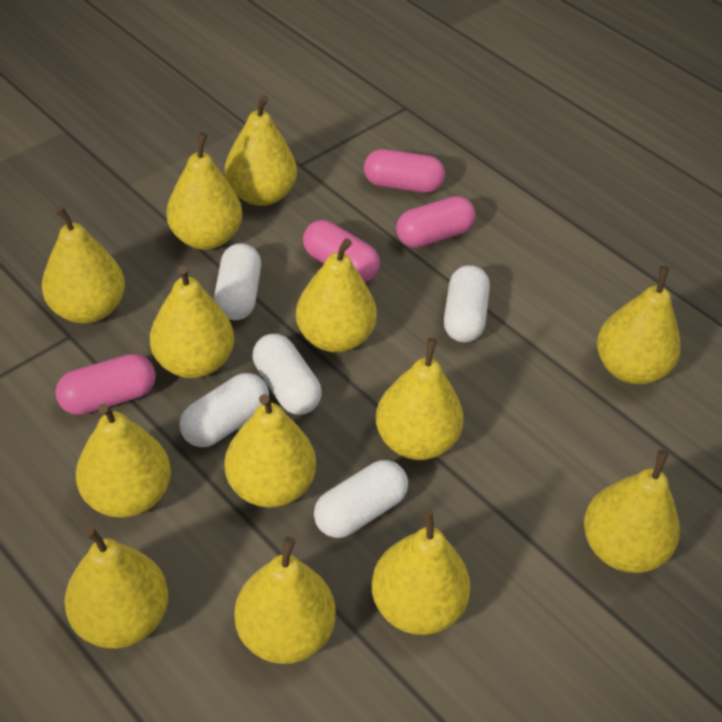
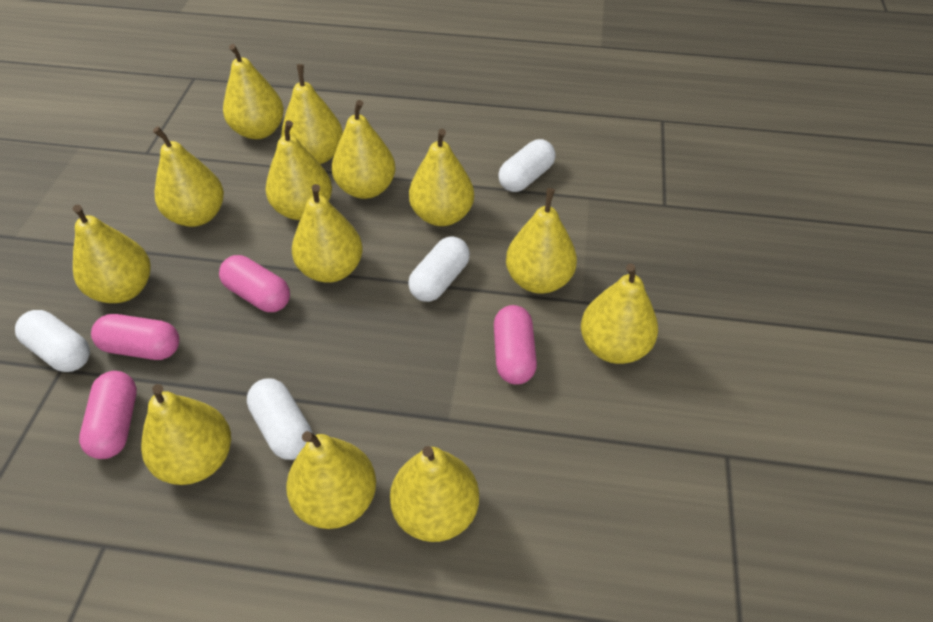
white capsule: [179,373,269,447] [214,243,261,320] [253,334,322,415] [314,460,408,538] [444,265,490,342] = 5 -> [15,310,90,372] [247,378,313,460] [408,237,470,302] [498,139,556,192] = 4

